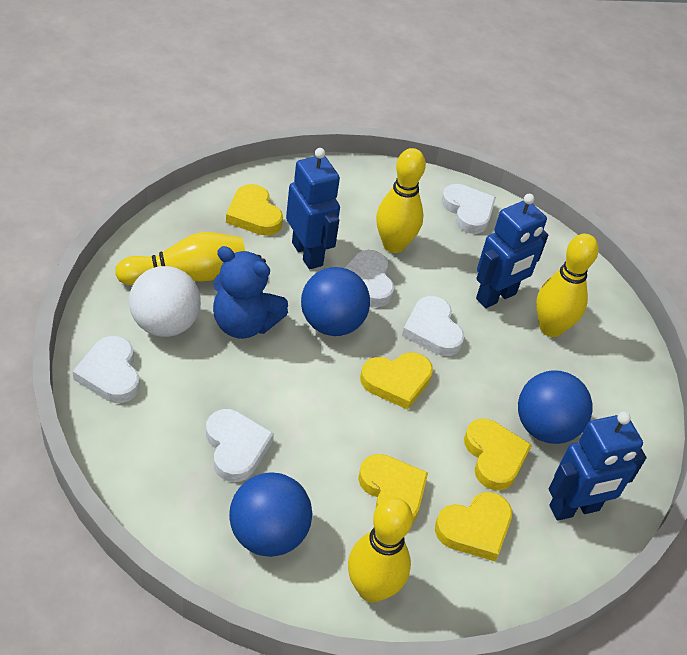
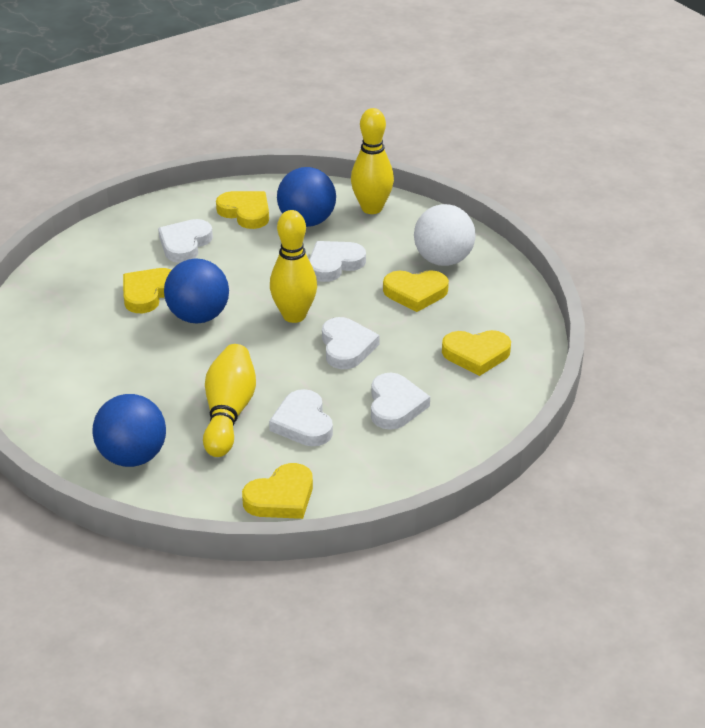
blue robot: [286,148,340,269] [476,194,548,308] [549,412,646,521] = 3 -> none = 0
blue teddy bear: [213,246,288,339] = 1 -> none = 0
yellow bowling pin: [115,232,245,285] [348,497,413,603] [376,148,426,253] [536,234,599,337] = 4 -> [203,344,256,457] [270,210,317,323] [351,108,394,214] = 3

